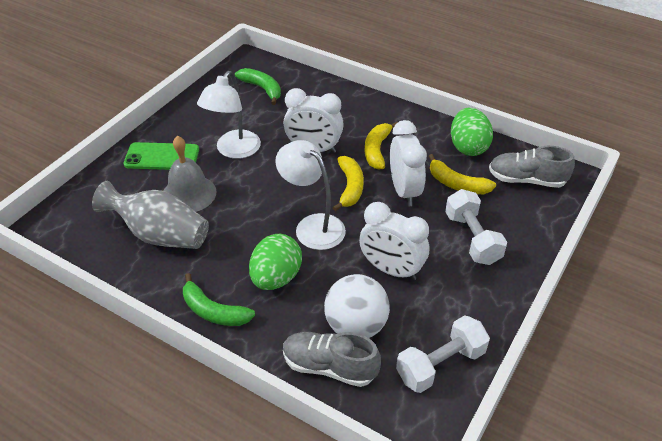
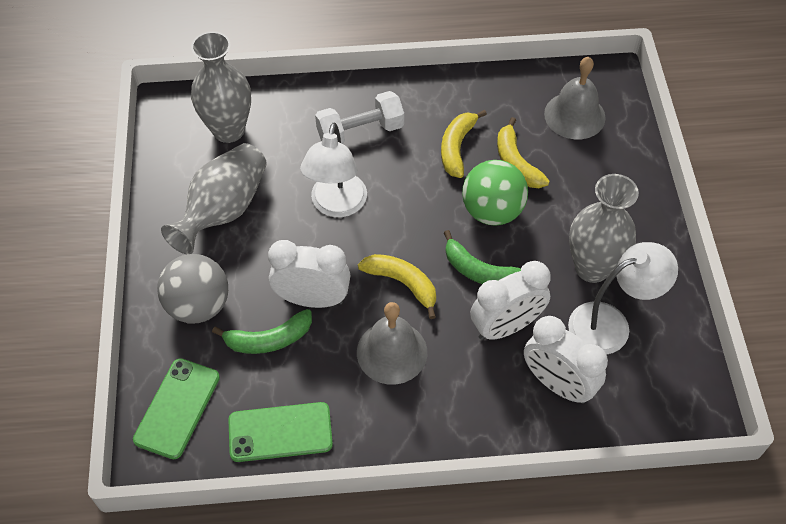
green ball: none = 0 -> [462,160,528,226] = 1
green egg: [249,234,302,290] [451,108,493,156] = 2 -> none = 0
green phone: [123,142,199,170] = 1 -> [133,358,220,459] [228,402,333,462] = 2
grey ball: none = 0 -> [157,254,228,323] = 1
grey bell: [163,136,216,212] = 1 -> [357,302,427,385] [544,57,606,140] = 2
grey shoe: [283,332,381,387] [489,146,575,188] = 2 -> none = 0
grey vase: [92,181,209,249] = 1 -> [161,143,267,254] [191,31,251,143] [569,174,639,283] = 3
white ball: [324,274,390,338] = 1 -> none = 0
white dumbbell: [396,315,490,393] [445,189,507,265] = 2 -> [315,91,404,144] = 1

